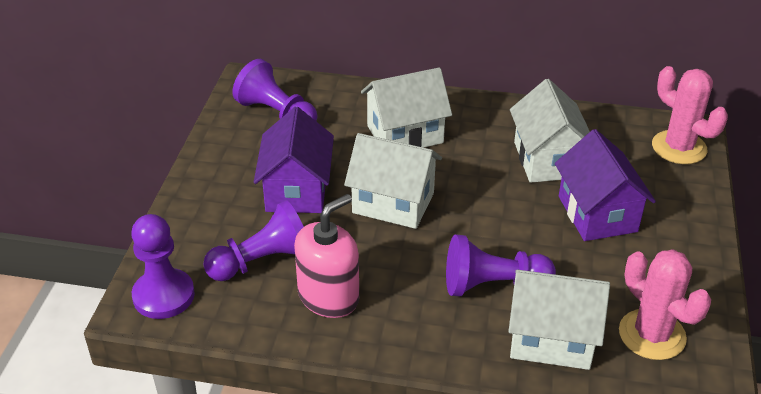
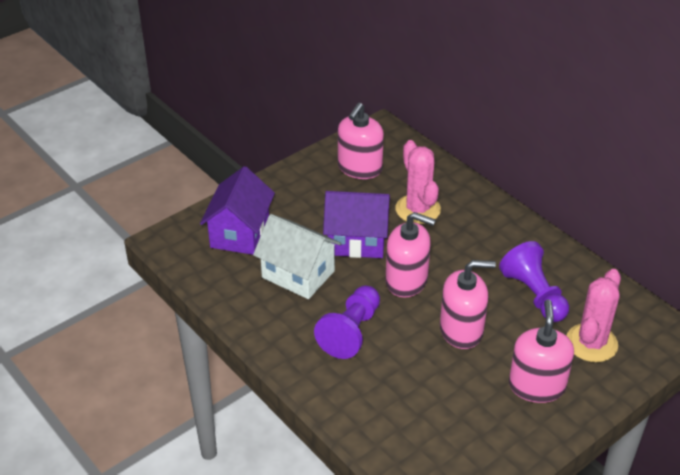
pink soap dispenser: [294,194,359,318] = 1 -> [338,103,384,179] [385,212,436,297] [440,260,496,349] [509,299,574,403] = 4
purple pawn: [131,214,195,319] [203,200,304,281] [232,59,317,121] [446,234,556,296] = 4 -> [314,285,380,359] [499,241,569,322] = 2
white house: [344,133,442,229] [361,68,452,148] [508,270,610,370] [510,79,590,183] = 4 -> [253,214,341,299] = 1

